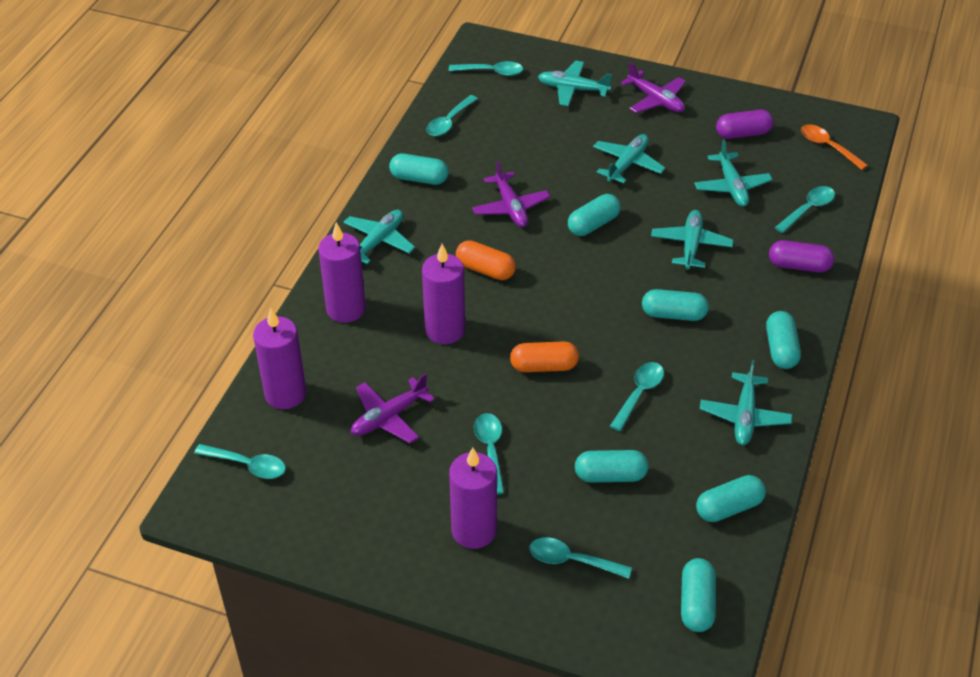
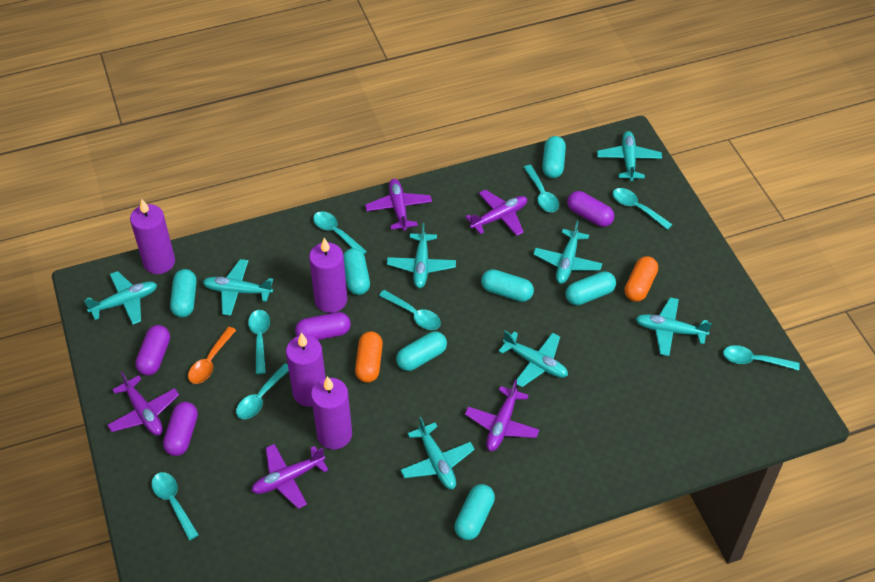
purple capsule: [716,110,774,139] [769,240,834,272] = 2 -> [135,325,170,376] [163,402,198,456] [295,312,351,340] [567,191,614,227] = 4
purple plane: [351,373,435,443] [472,161,550,227] [621,62,686,113] = 3 -> [107,372,179,436] [251,444,328,509] [365,179,432,231] [465,189,527,236] [465,379,539,451] = 5
turquoise plane: [343,210,415,264] [538,61,612,106] [593,134,665,183] [651,210,733,269] [694,140,773,207] [700,360,792,445] = 6 -> [84,271,157,325] [203,259,273,316] [387,223,456,288] [400,417,475,489] [498,331,568,387] [533,221,602,284] [597,131,662,181] [636,297,712,356] = 8
turquoise spoon: [194,444,286,479] [426,95,478,136] [449,61,523,76] [474,413,504,495] [529,537,632,579] [610,362,664,431] [775,186,835,233] = 7 -> [151,472,199,540] [236,363,289,419] [248,310,270,374] [313,211,367,254] [379,290,441,330] [523,165,559,212] [612,188,673,230] [723,345,800,371] = 8

